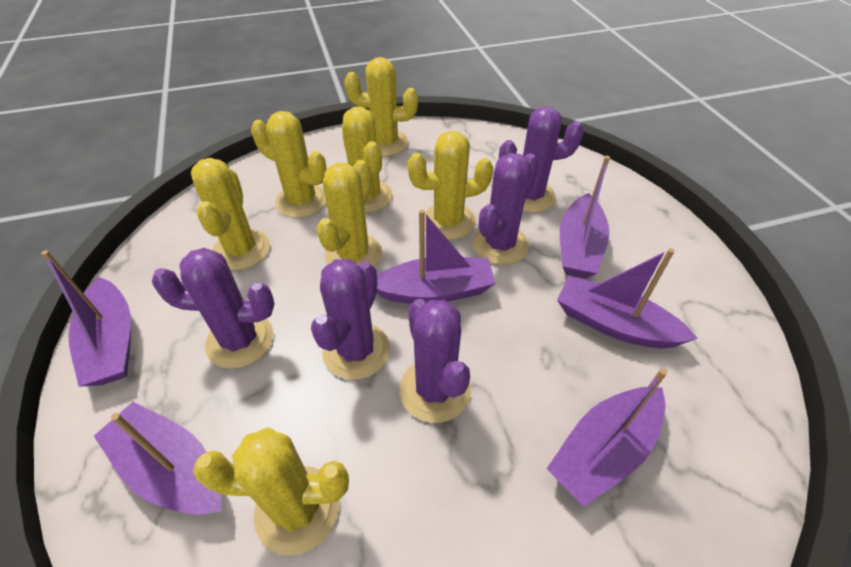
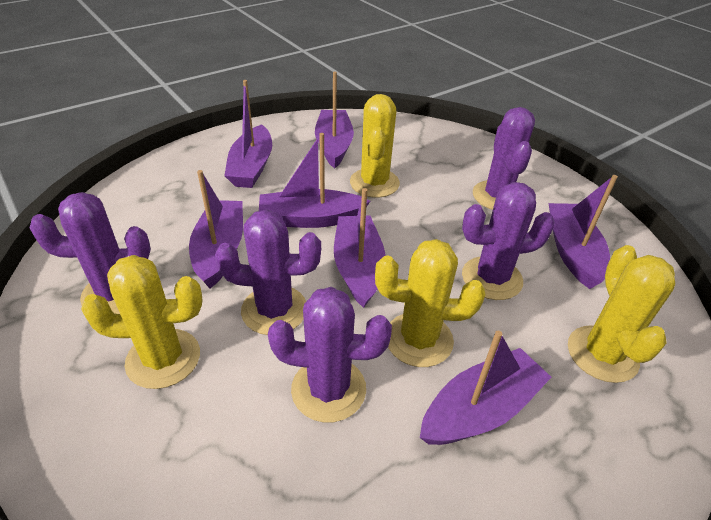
purple boat: [41,250,131,387] [94,402,222,515] [377,209,496,304] [546,368,668,507] [557,248,698,348] [560,156,610,279] = 6 -> [189,170,243,288] [224,80,272,188] [259,133,370,228] [315,72,354,168] [334,188,386,308] [420,331,551,445] [549,175,618,289] = 7
yellow cactus: [191,158,270,270] [193,427,349,556] [251,111,326,218] [317,160,382,267] [342,107,393,213] [344,57,418,156] [408,131,493,240] = 7 -> [81,255,203,389] [350,94,400,198] [375,239,485,367] [568,245,675,383] = 4

